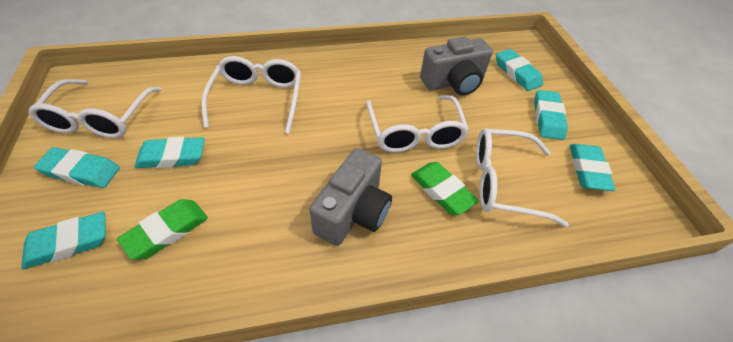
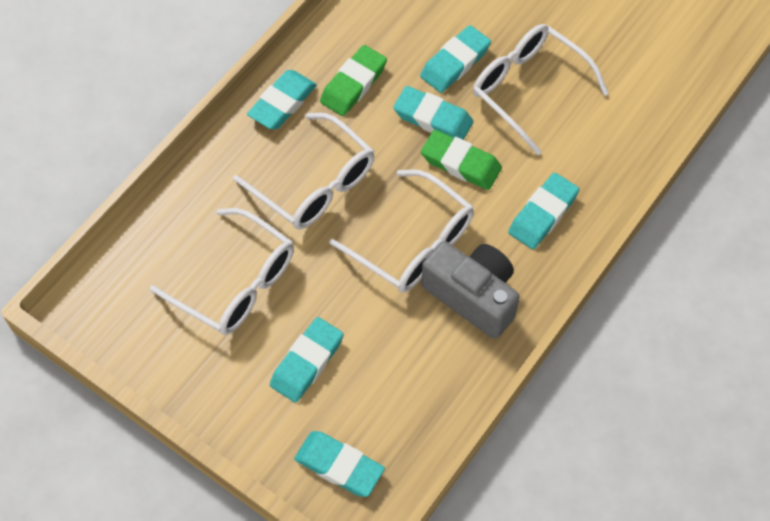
grey camera: [310,148,392,246] [420,36,493,96] = 2 -> [421,241,520,339] = 1

